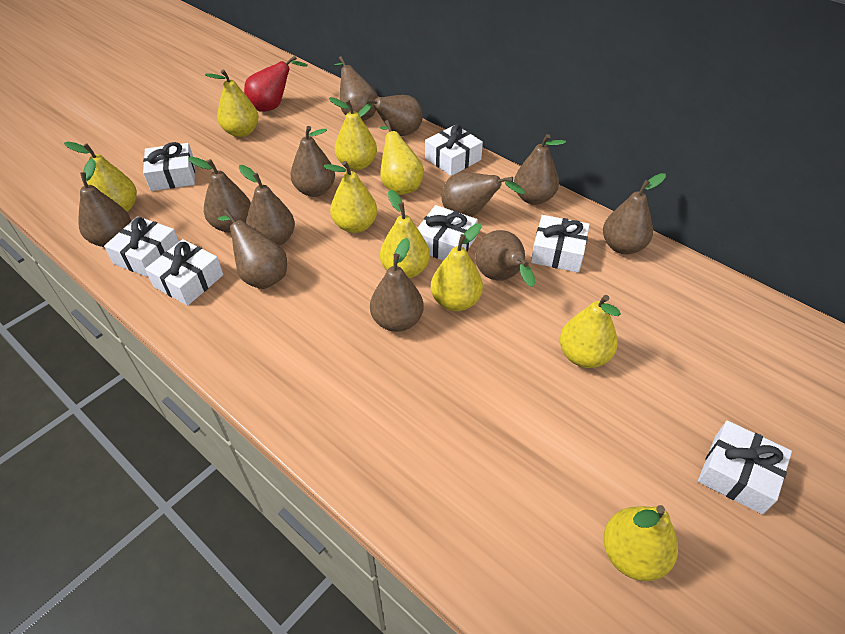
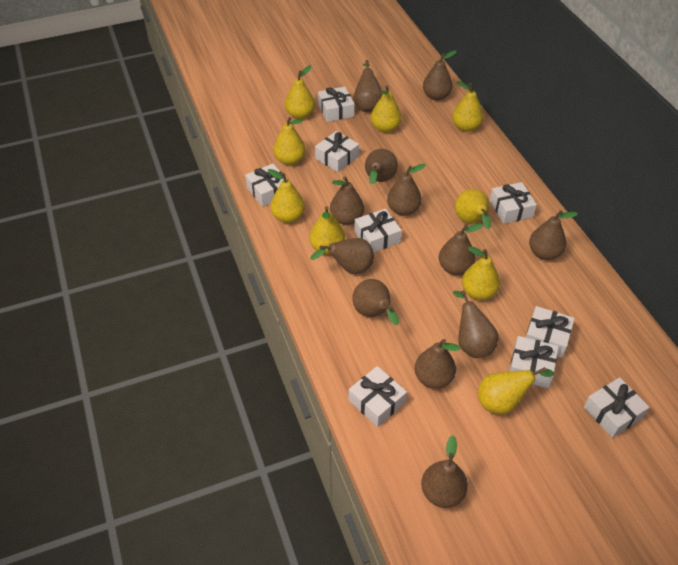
red pear: [244,55,307,112] = 1 -> none = 0
white gift: [104,216,179,277] [143,142,195,191] [145,239,223,306] [417,205,478,260] [425,124,483,176] [531,215,590,273] [698,420,792,515] = 7 -> [245,164,287,207] [315,131,359,172] [318,87,355,122] [348,366,407,427] [354,209,402,252] [490,182,537,224] [509,336,558,388] [526,306,575,358] [584,377,650,438] = 9

